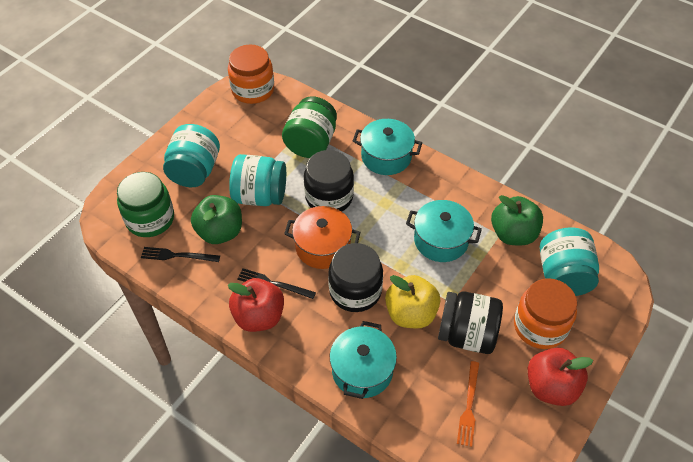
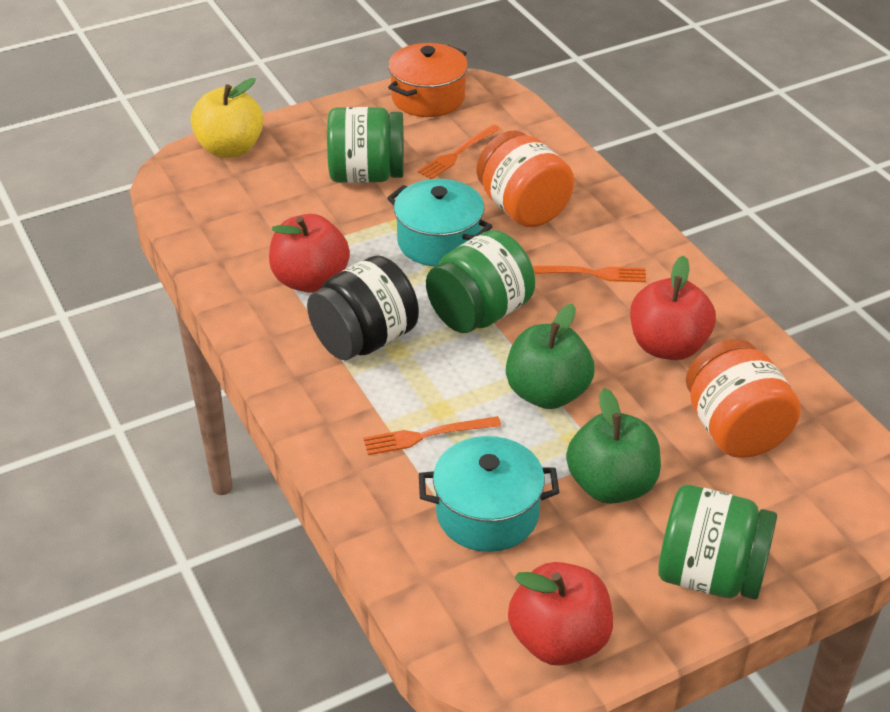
black fork: [141,247,220,262] [237,268,316,299] = 2 -> none = 0
black jar: [304,150,354,212] [328,243,383,312] [438,291,503,354] = 3 -> [307,255,419,360] = 1
green jar: [117,172,174,237] [282,96,337,158] = 2 -> [327,107,404,183] [426,230,535,333] [658,485,777,600] = 3
orange fork: [457,361,479,447] = 1 -> [363,416,501,455] [418,124,501,179] [533,266,646,282] = 3
red apple: [228,278,284,332] [528,348,593,406] = 2 -> [269,214,350,293] [508,562,613,666] [630,256,716,360] = 3
turquoise jar: [163,124,220,187] [229,154,286,206] [540,228,599,296] = 3 -> none = 0
turquoise pot: [330,321,397,399] [353,119,422,175] [406,200,482,262] = 3 -> [387,179,493,266] [419,436,559,552] = 2

